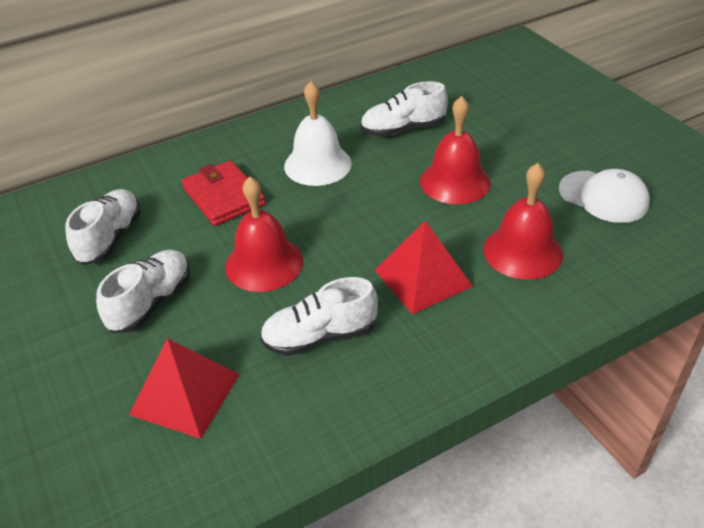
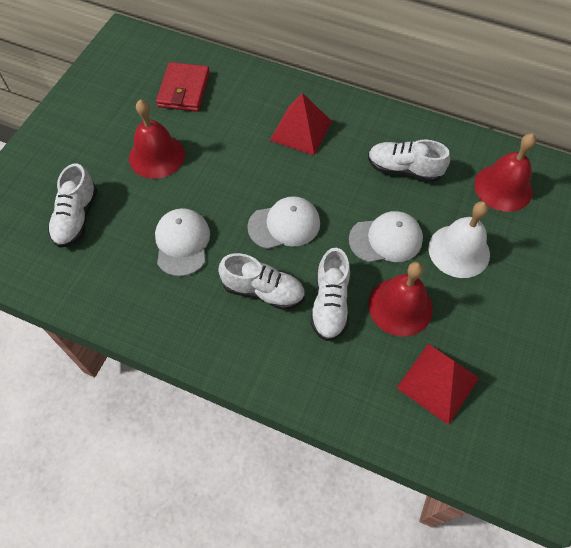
white cap: [559,169,650,223] = 1 -> [155,208,210,276] [247,196,320,249] [349,211,423,262] = 3

